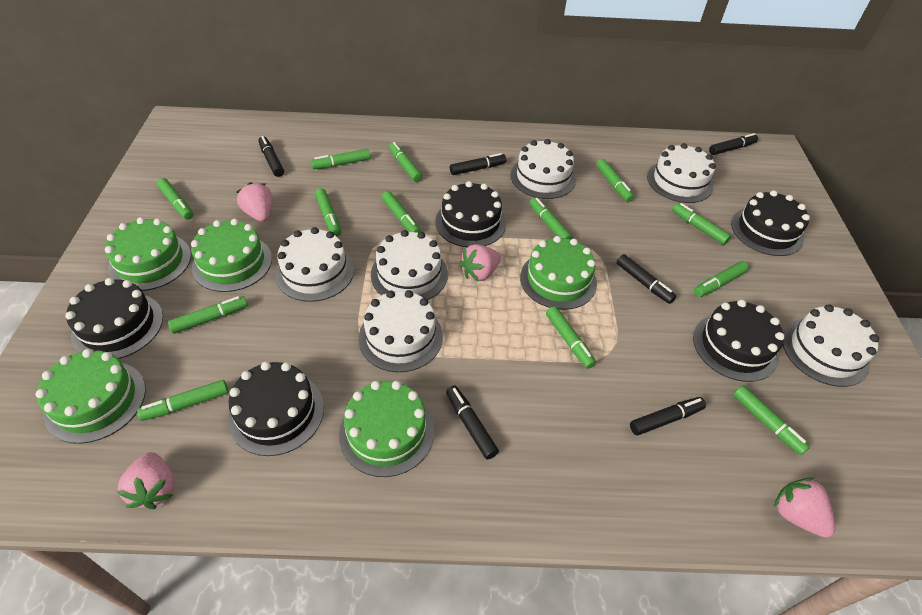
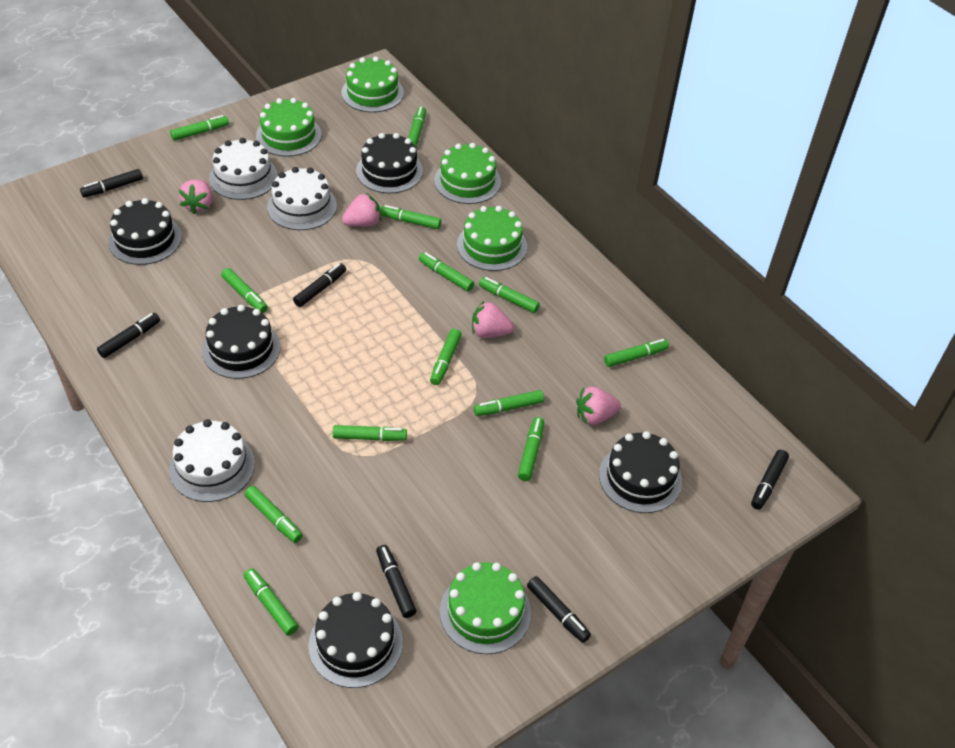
white cake: [275,227,354,302] [358,290,443,372] [371,230,448,300] [511,139,576,199] [647,143,716,203] [783,304,879,387] = 6 -> [169,419,255,502] [209,138,278,200] [267,167,337,230] = 3

